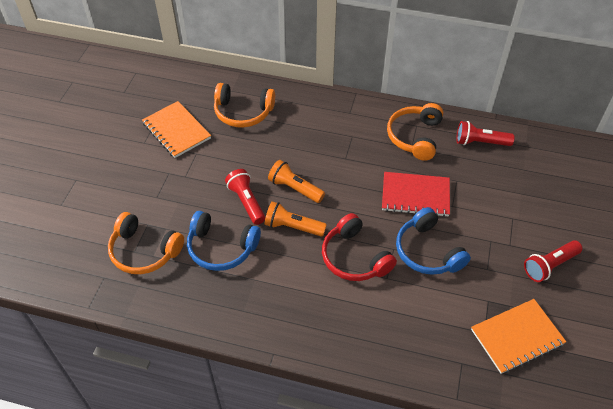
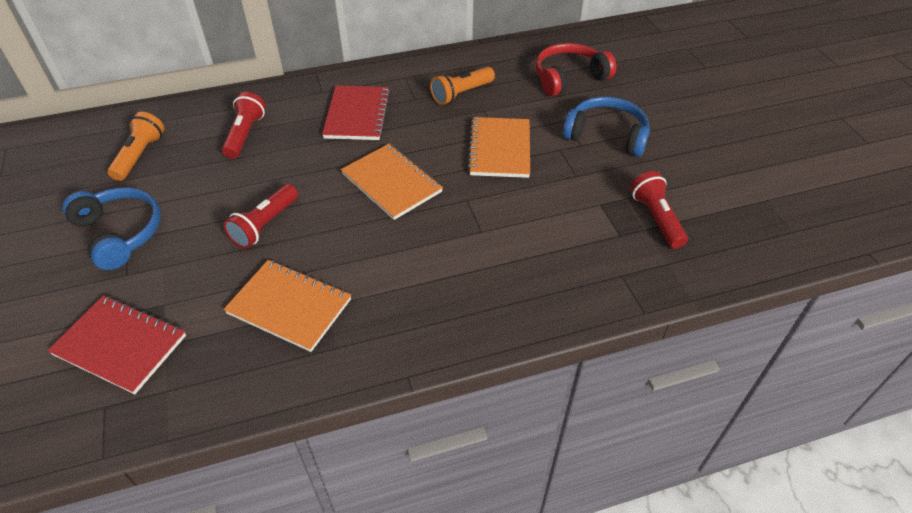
orange headphones: [108,212,184,274] [214,83,275,128] [387,103,443,161] = 3 -> none = 0
orange notebook: [142,101,211,158] [471,299,566,374] = 2 -> [224,260,351,352] [341,144,443,220] [467,117,530,178] = 3
red notebook: [382,172,450,217] = 1 -> [47,295,186,394] [322,86,390,140] = 2

